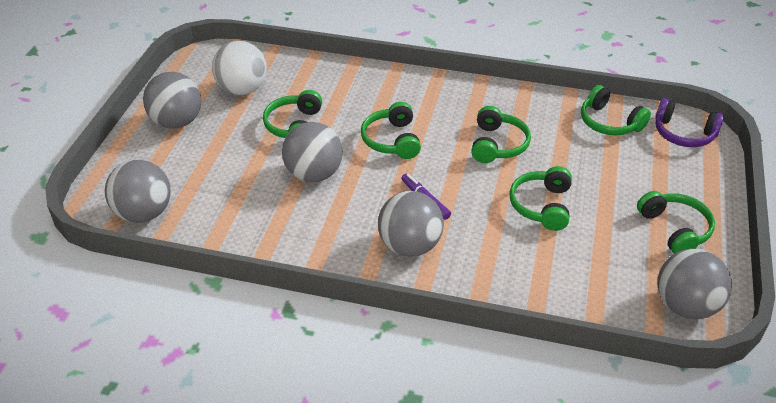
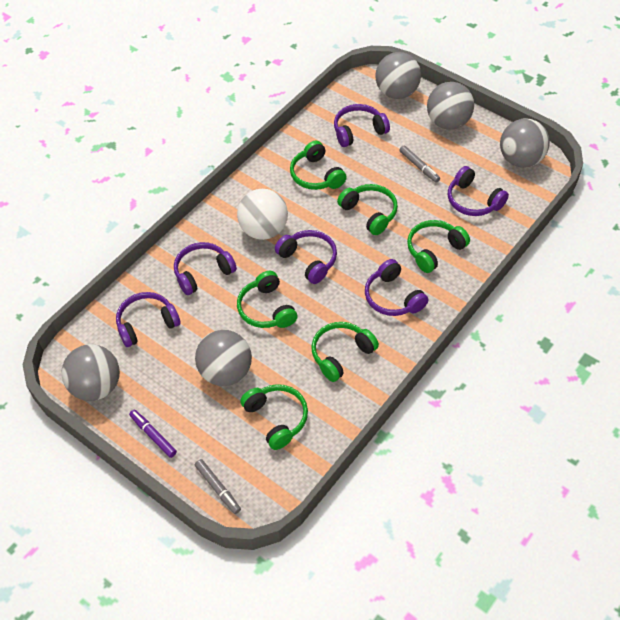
grey marker: none = 0 -> [195,459,241,514] [399,145,440,183] = 2
purple headphones: [655,98,724,147] = 1 -> [116,292,181,347] [174,242,237,295] [275,230,337,284] [334,104,390,147] [365,259,428,316] [448,166,509,216] = 6

